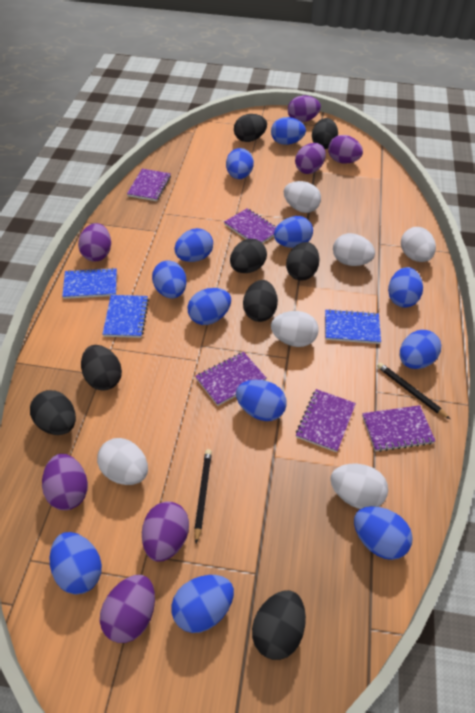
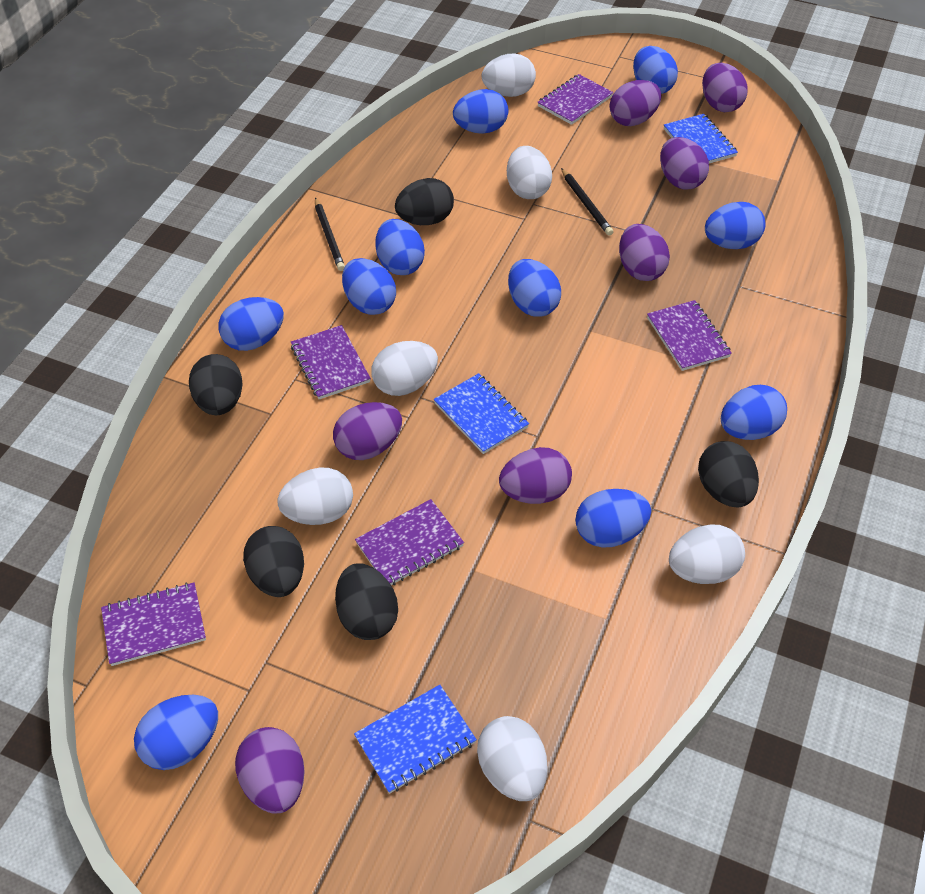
black egg: [30,390,76,435] [81,345,122,391] [230,239,267,273] [234,114,267,142] [243,280,278,322] [252,590,306,660] [286,242,320,281] [312,118,338,149] = 8 -> [189,354,243,415] [243,526,304,597] [335,563,398,640] [395,178,454,225] [698,441,759,507] = 5
blue egg: [50,532,102,595] [152,260,187,299] [171,575,234,633] [174,228,213,262] [188,288,231,325] [226,148,254,179] [236,380,287,421] [271,117,306,145] [274,216,313,248] [354,506,413,560] [388,267,423,308] [400,330,441,369] = 12 -> [134,695,218,770] [219,297,284,351] [342,258,396,315] [375,219,425,275] [453,89,508,134] [508,259,561,317] [575,489,651,548] [633,46,678,94] [705,202,765,249] [721,385,787,440] = 10

